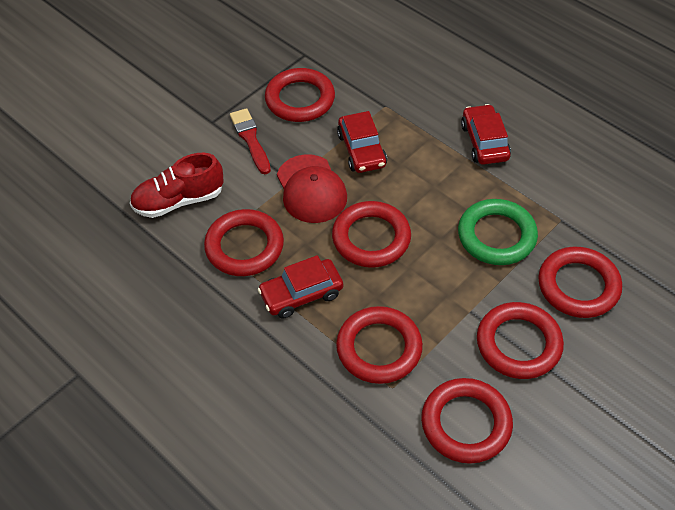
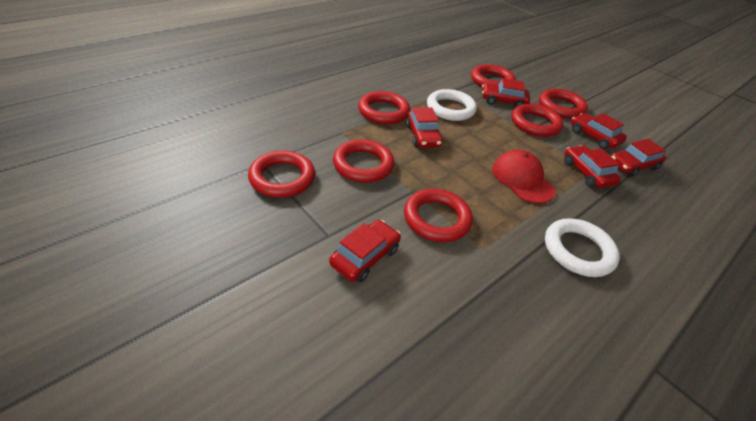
green ring: [458,199,538,265] = 1 -> none = 0
red brush: [230,108,271,174] = 1 -> none = 0
red car: [258,255,343,318] [337,111,387,173] [461,104,511,165] = 3 -> [329,220,401,282] [406,107,443,148] [482,78,530,108] [564,145,621,188] [571,113,627,149] [611,139,666,177] = 6
red shoe: [130,153,224,218] = 1 -> none = 0
white ring: none = 0 -> [427,89,477,121] [545,218,620,277] = 2

